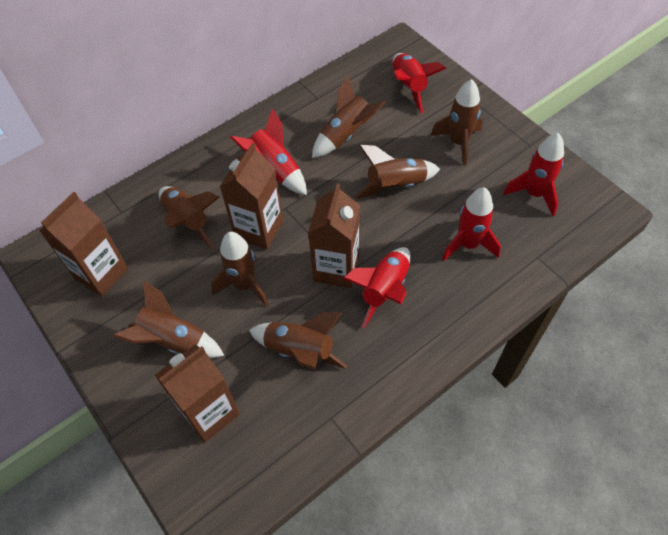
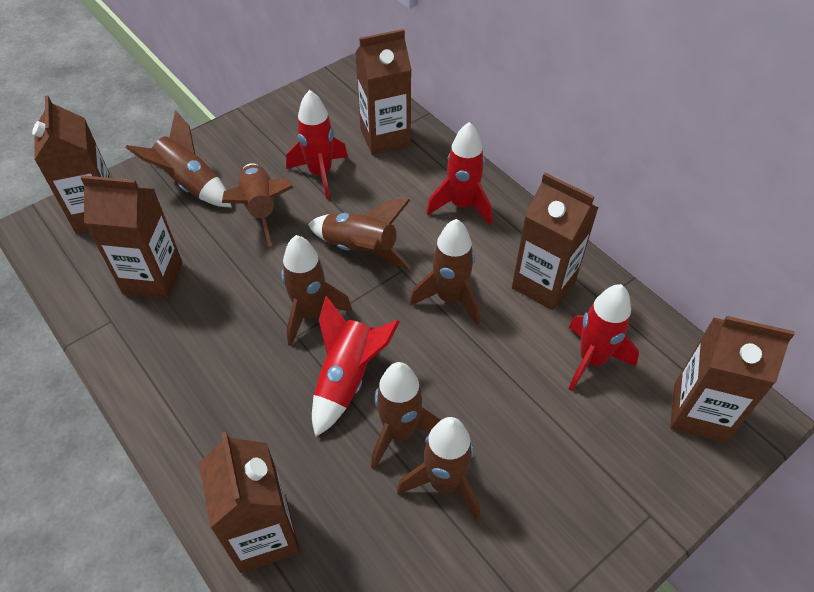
brown carton: [39,192,128,296] [155,344,240,442] [220,143,283,249] [308,183,360,288] = 4 -> [32,95,111,234] [80,175,183,299] [199,432,300,573] [355,29,411,155] [512,173,598,310] [670,316,794,443] = 6
red rocket: [230,109,307,195] [343,247,411,328] [393,53,446,113] [442,187,501,261] [503,133,564,216] = 5 -> [286,90,348,200] [312,296,400,437] [426,122,492,225] [569,284,639,391] = 4

